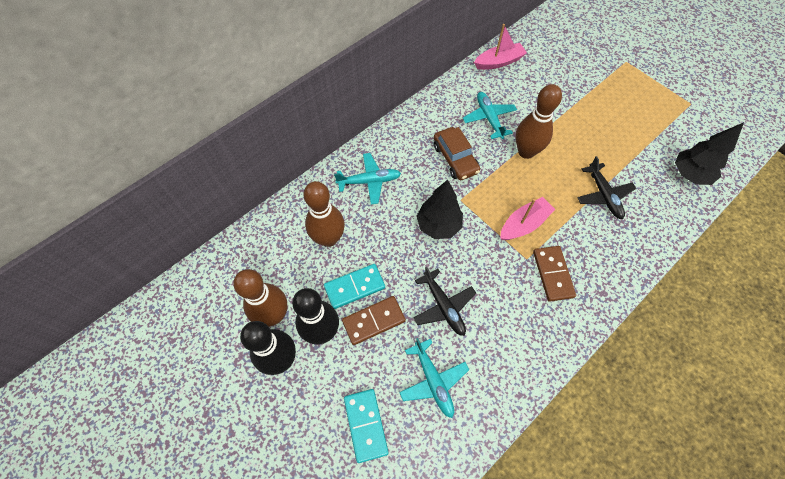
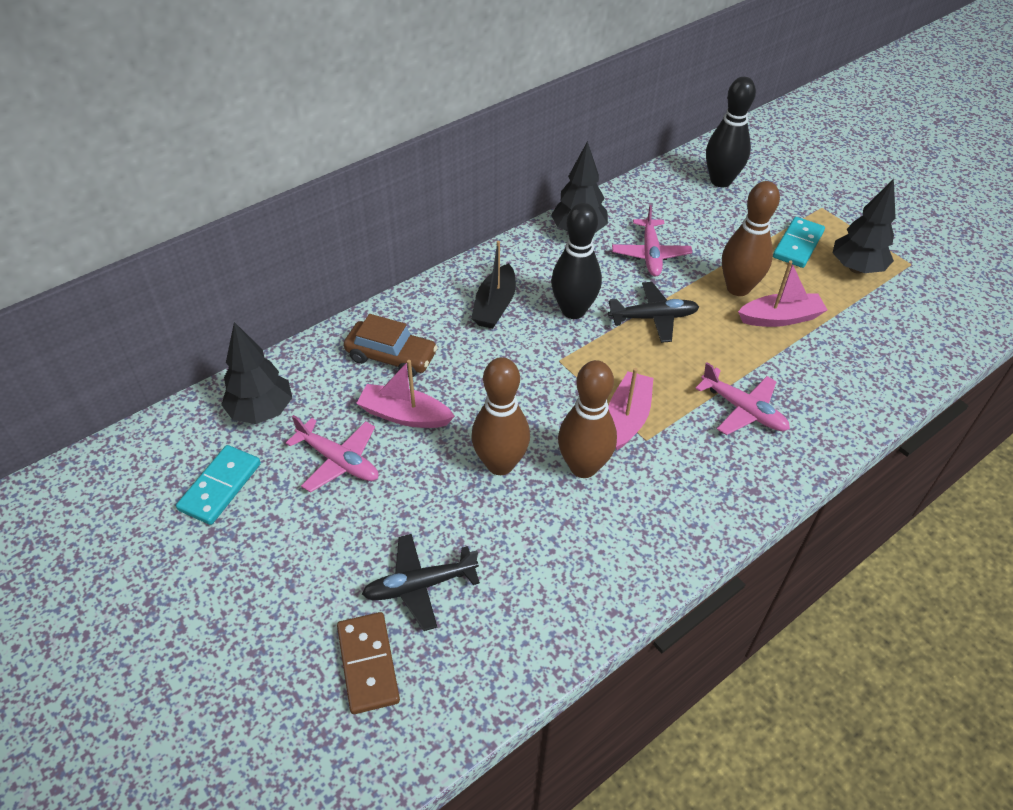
black boat: none = 0 -> [471,241,516,329] = 1
black tree: [416,180,463,239] [675,123,744,185] = 2 -> [221,322,292,424] [551,141,608,233] [833,179,896,274] = 3
brown domino: [342,296,406,345] [533,246,576,302] = 2 -> [337,612,400,714] = 1
pink boat: [474,24,527,70] [500,197,555,240] = 2 -> [356,360,455,428] [608,368,653,450] [738,260,827,327] = 3
pink plane: none = 0 -> [286,415,378,493] [612,205,692,276] [695,362,790,435] = 3
turquoise plane: [334,153,401,205] [399,338,469,418] [463,92,517,139] = 3 -> none = 0

